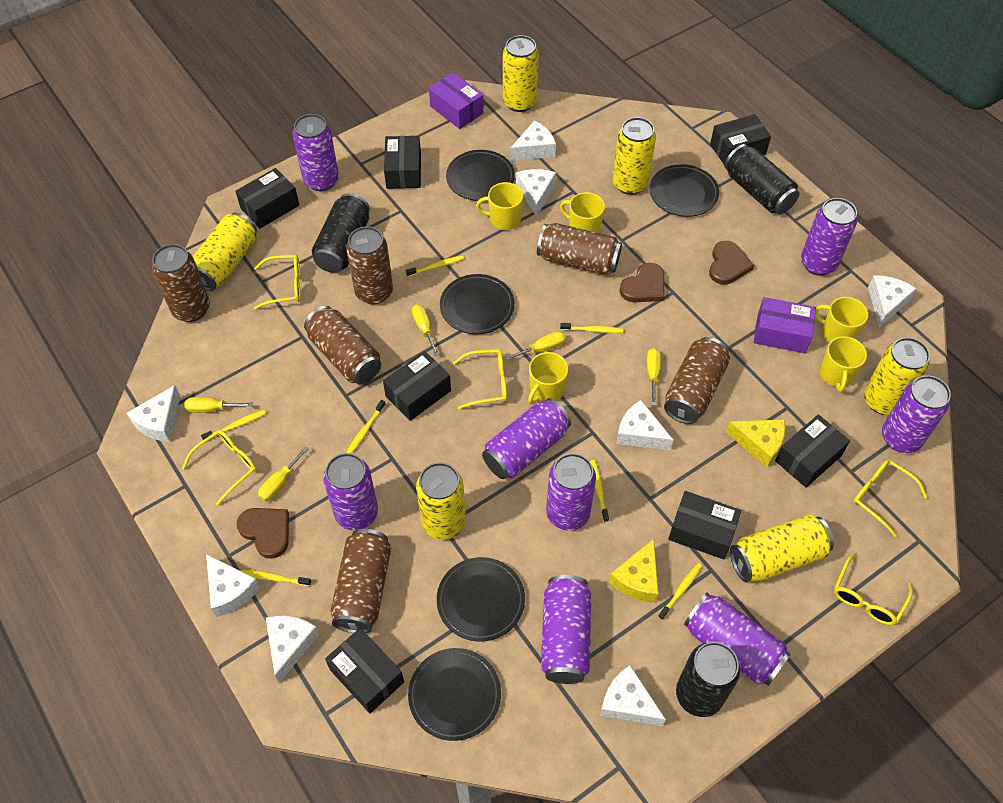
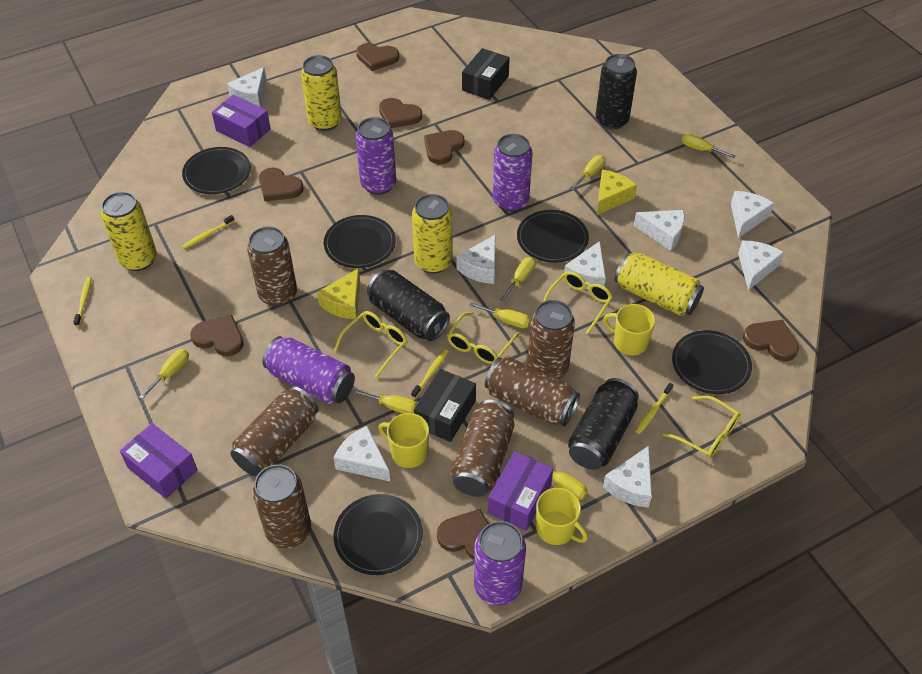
black box: [235,168,299,229] [325,628,404,714] [383,351,451,421] [384,136,421,189] [668,491,741,560] [710,114,771,166] [775,414,850,488] = 7 -> [414,369,476,442] [462,48,510,100] = 2
brown heart: [237,508,289,559] [620,263,664,302] [709,241,754,285] = 3 -> [190,315,244,356] [259,168,303,201] [356,43,399,71] [379,98,422,128] [424,130,464,164] [437,509,489,560] [743,320,799,361] = 7
purple box: [429,72,484,129] [754,297,816,353] = 2 -> [120,423,197,499] [212,95,271,147] [488,451,553,531] = 3
purple can: [293,114,339,191] [323,453,378,530] [482,398,571,479] [541,575,591,684] [546,453,596,530] [684,593,791,686] [801,198,857,276] [882,375,951,453] = 8 -> [263,336,355,404] [356,117,396,195] [474,521,526,606] [493,134,533,212] = 4
yellow can: [193,213,257,291] [416,463,466,540] [503,35,539,112] [612,117,656,195] [730,514,834,583] [864,337,930,415] = 6 -> [101,192,157,271] [301,55,342,131] [412,194,453,274] [615,252,704,316] = 4
yellow glasses: [182,430,257,506] [254,255,301,310] [453,349,507,409] [834,553,913,625] [853,459,928,537] = 5 -> [334,311,407,378] [447,312,519,364] [543,271,613,334] [663,395,740,459] = 4
yellow mug: [476,182,523,230] [528,352,568,404] [560,192,605,233] [815,297,868,343] [820,336,867,392] = 5 -> [378,413,429,468] [536,488,588,545] [603,304,655,356] = 3
yellow screwdriver: [184,397,253,413] [258,447,309,501] [412,304,439,356] [505,331,566,360] [647,348,661,406] = 5 -> [139,349,189,399] [352,389,417,414] [469,302,531,328] [500,257,536,301] [527,455,588,500] [569,155,605,190] [681,134,736,158] = 7
yellow toothbrush: [201,410,266,440] [241,570,311,586] [346,400,386,454] [406,255,464,277] [560,323,623,333] [590,460,609,522] [658,563,702,620] = 7 -> [73,277,92,326] [182,215,234,249] [411,349,449,398] [636,383,673,434] = 4

